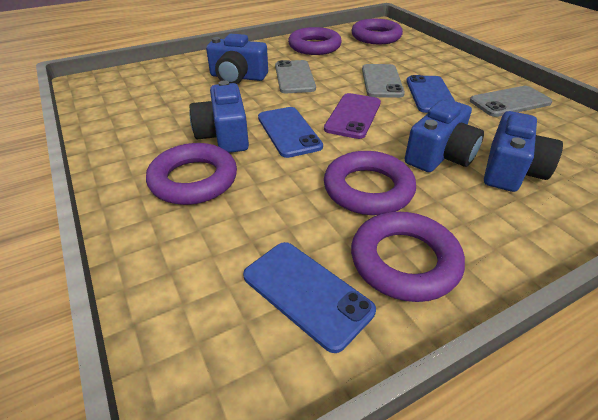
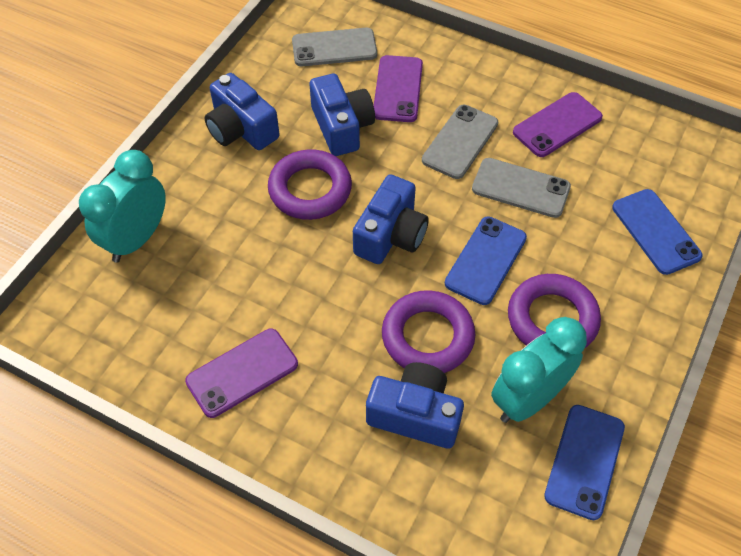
purple phone: [324,93,381,139] = 1 -> [185,329,298,418] [374,55,423,122] [513,92,603,157] = 3
purple ring: [146,143,237,205] [288,27,342,55] [324,151,416,215] [351,19,403,44] [351,212,465,302] = 5 -> [268,149,352,220] [382,290,475,373] [508,274,601,349] = 3
turquoise clock: none = 0 -> [79,150,166,263] [491,317,587,423] = 2

